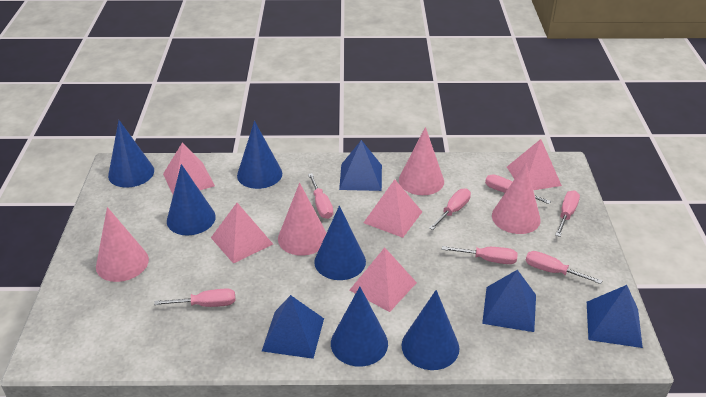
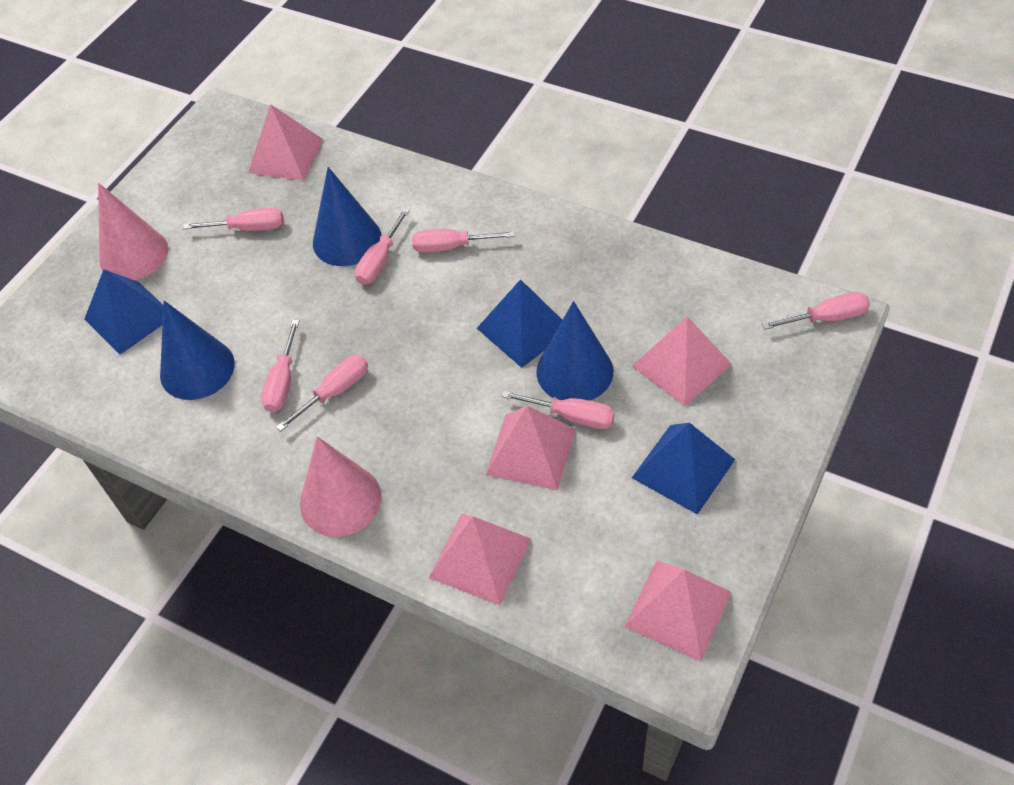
blue cone: [108,120,154,187] [167,164,216,235] [237,121,282,189] [314,206,366,280] [331,287,388,367] [401,290,459,370] = 6 -> [160,301,235,400] [313,167,381,266] [536,301,613,401] = 3
blue pyramid: [262,295,324,359] [339,140,382,191] [482,270,536,332] [587,285,643,348] = 4 -> [84,269,163,354] [477,279,562,368] [632,423,735,515] = 3
pink cone: [96,207,149,282] [278,183,326,256] [399,127,444,195] [492,163,541,234] = 4 -> [98,183,168,280] [300,436,381,537] = 2

